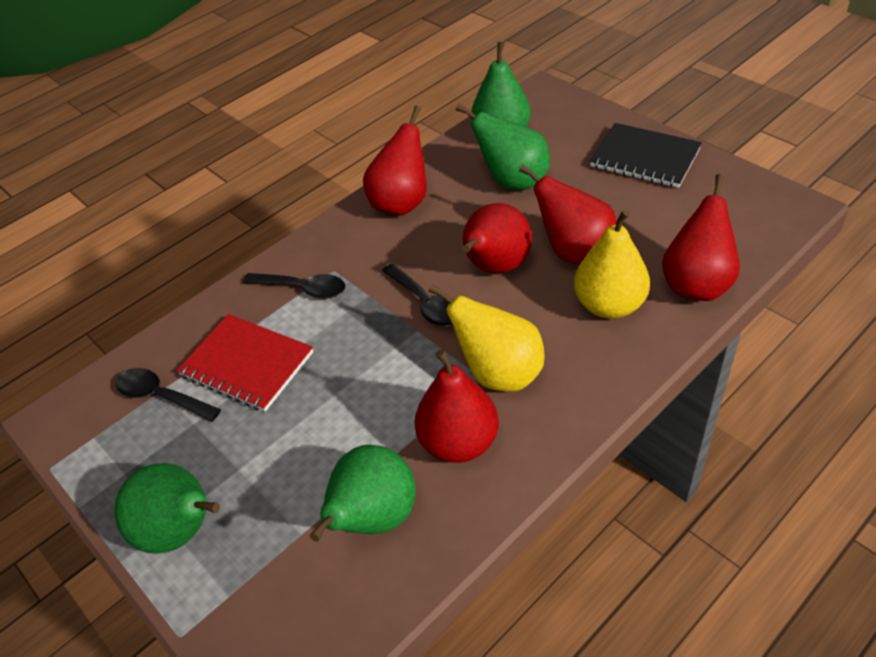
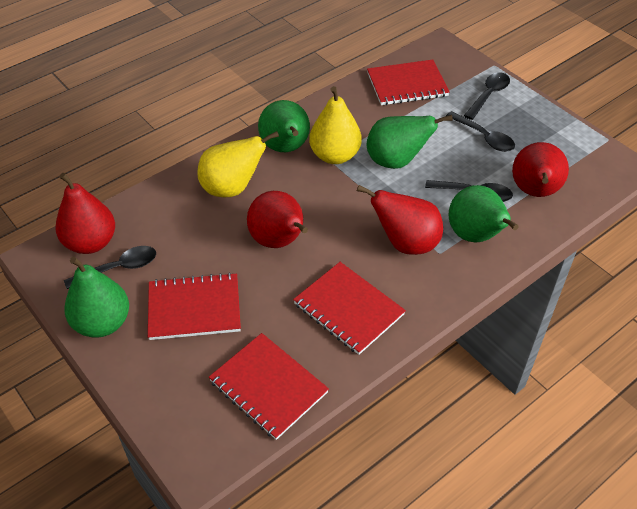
black notebook: [590,123,702,188] = 1 -> none = 0
black spoon: [116,368,221,422] [243,273,346,299] [382,264,453,326] = 3 -> [64,246,156,289] [425,180,513,202] [446,111,515,152] [464,72,510,120] = 4
red notebook: [177,314,313,412] = 1 -> [148,272,241,340] [209,333,329,440] [293,262,406,355] [367,60,450,105] = 4
red pear: [363,106,427,216] [415,349,499,463] [462,203,532,273] [519,165,617,264] [662,174,740,301] = 5 -> [55,173,115,254] [247,191,308,248] [357,185,443,255] [512,142,569,197] = 4

